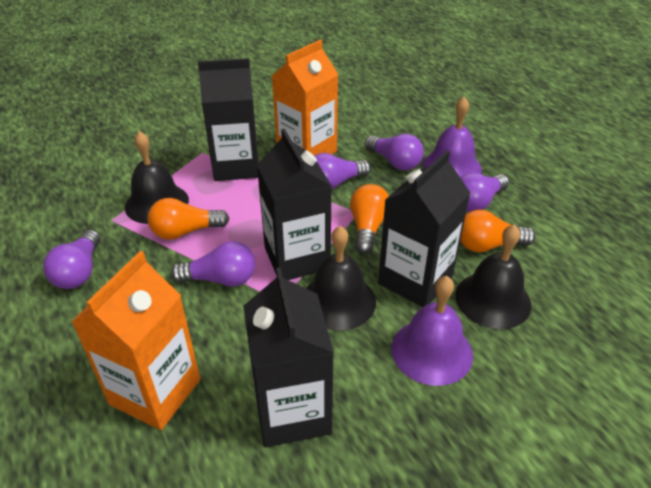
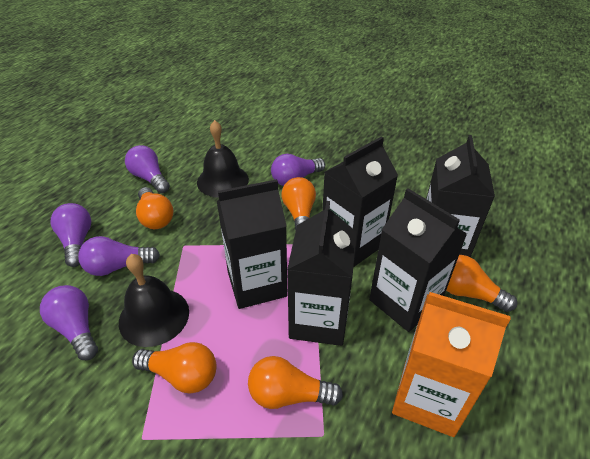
black bell: [125,131,189,224] [306,226,376,331] [455,224,532,329] = 3 -> [119,254,189,347] [197,120,249,197] = 2
black carton: [198,58,259,181] [243,267,334,447] [257,129,331,280] [378,150,470,307] = 4 -> [217,179,287,309] [287,201,356,346] [322,136,398,267] [369,188,467,332] [426,135,495,257] = 5
orange carton: [71,251,200,430] [272,40,339,156] = 2 -> [392,292,511,437] = 1
orange light bulb: [148,198,229,240] [350,184,389,254] [460,210,536,252] = 3 -> [132,342,217,394] [136,187,173,229] [248,356,343,409] [281,177,316,232] [446,255,517,312] = 5
purple bell: [392,276,473,386] [423,97,482,177] = 2 -> none = 0

